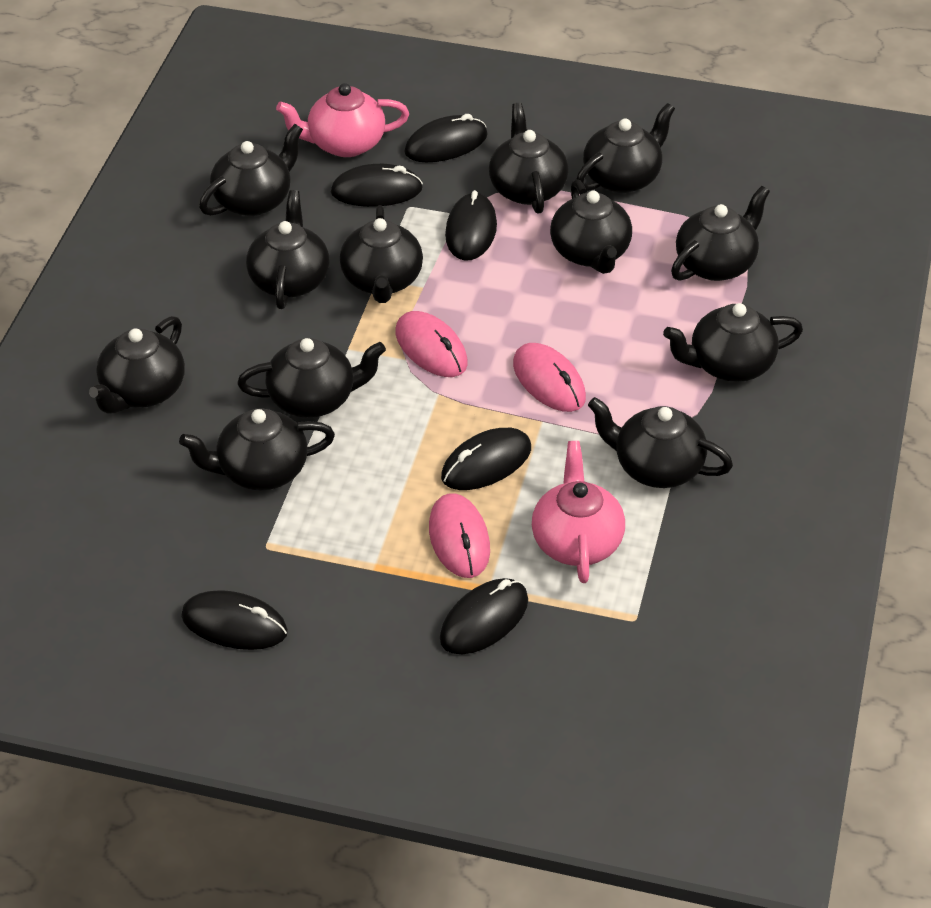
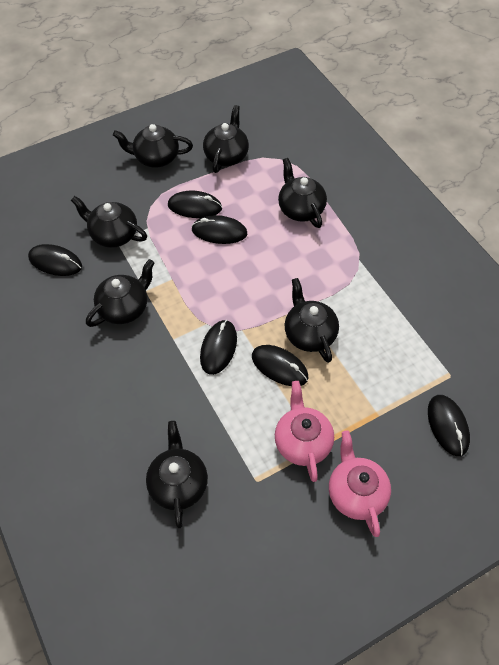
black teapot: [89,316,185,414] [179,408,335,490] [199,124,303,216] [237,338,386,418] [246,190,329,309] [340,205,423,303] [489,103,569,214] [550,179,632,274] [576,103,675,193] [588,397,733,488] [663,303,803,382] [671,186,770,281] = 12 -> [71,196,147,248] [86,259,154,327] [113,124,193,168] [146,421,208,528] [203,105,249,173] [278,158,327,228] [285,278,339,363] = 7
pink mouse: [396,311,468,377] [429,493,490,578] [513,343,586,412] = 3 -> none = 0

